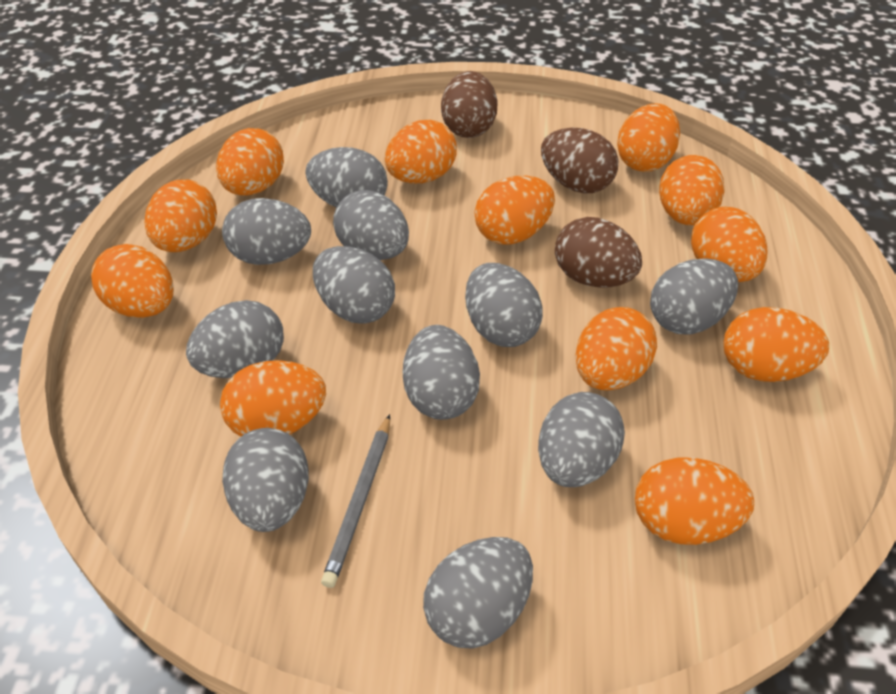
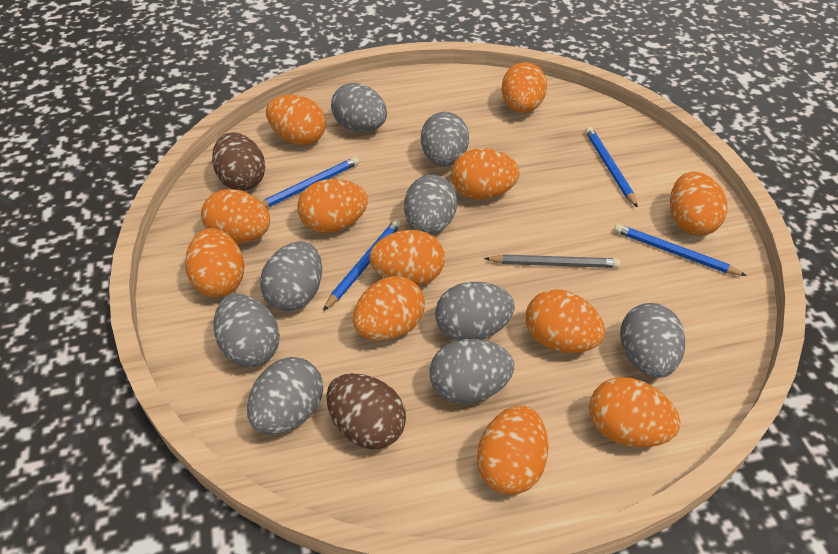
blue pencil: none = 0 -> [261,157,359,208] [323,220,401,311] [585,127,638,208] [614,224,747,276] = 4
brown egg: [441,71,498,138] [541,128,618,194] [555,217,642,288] = 3 -> [212,132,266,191] [326,373,406,450] = 2
grey egg: [186,300,284,378] [222,198,311,265] [222,428,309,532] [305,147,388,208] [313,246,395,324] [333,190,409,260] [403,325,480,420] [423,537,533,649] [465,263,543,347] [538,392,625,487] [650,258,738,334] = 11 -> [214,294,280,367] [247,357,323,434] [260,241,322,311] [331,83,387,132] [404,175,457,235] [421,112,469,167] [430,339,514,404] [435,282,515,341] [620,303,685,378] = 9

